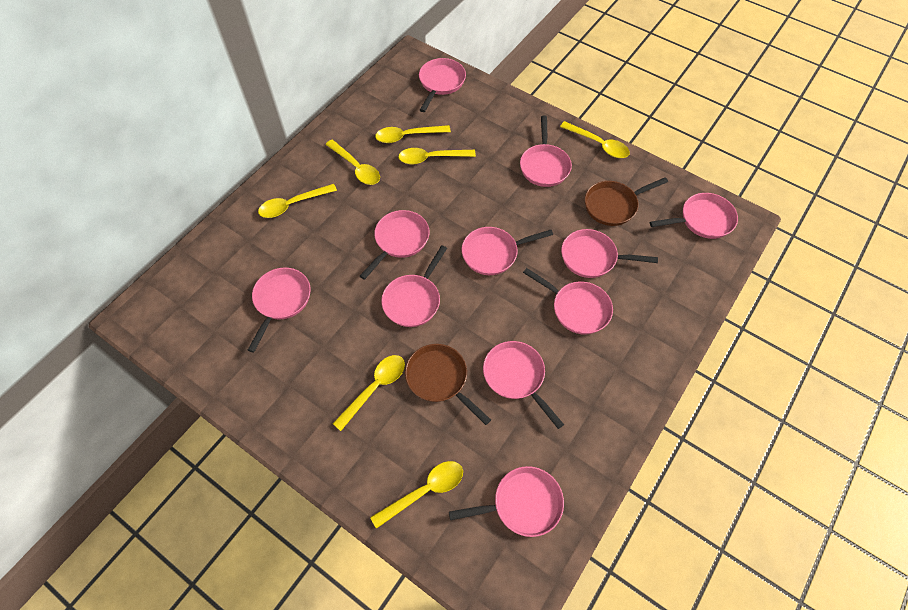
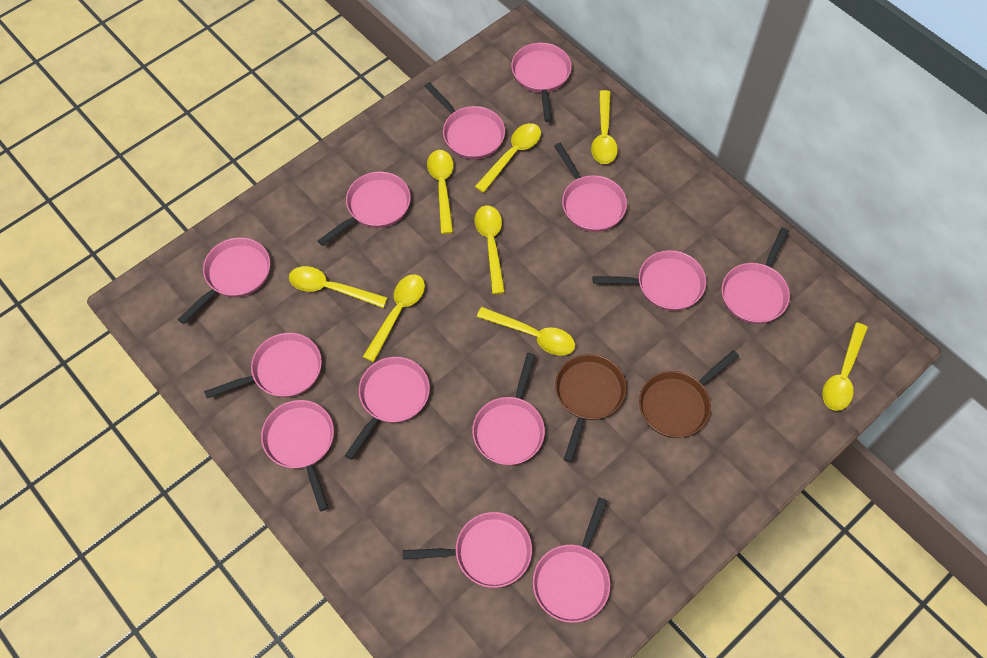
pink pan: [248,268,311,353] [360,210,430,280] [381,245,447,327] [419,58,466,112] [449,466,564,537] [462,227,553,275] [483,341,564,429] [520,116,572,187] [523,268,613,334] [561,229,658,278] [650,193,738,239] = 11 -> [178,238,270,324] [204,333,322,398] [261,400,334,511] [318,172,411,246] [345,357,430,460] [403,512,532,588] [424,82,505,159] [472,353,545,465] [511,43,572,122] [533,498,610,623] [554,143,627,232] [593,250,706,311] [722,228,790,324] = 13
yellow spoon: [258,184,337,218] [325,140,380,185] [333,355,405,431] [370,461,463,529] [375,125,451,143] [398,148,476,164] [560,121,630,158] = 7 -> [289,266,388,308] [363,274,425,362] [427,150,453,234] [475,123,541,193] [475,205,505,294] [477,307,575,356] [591,90,618,164] [822,323,868,411] = 8

